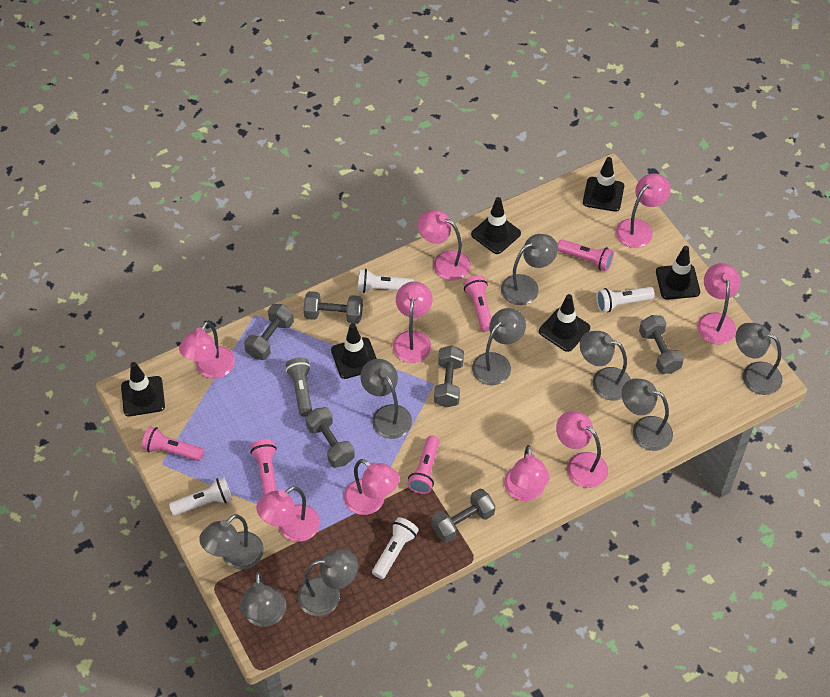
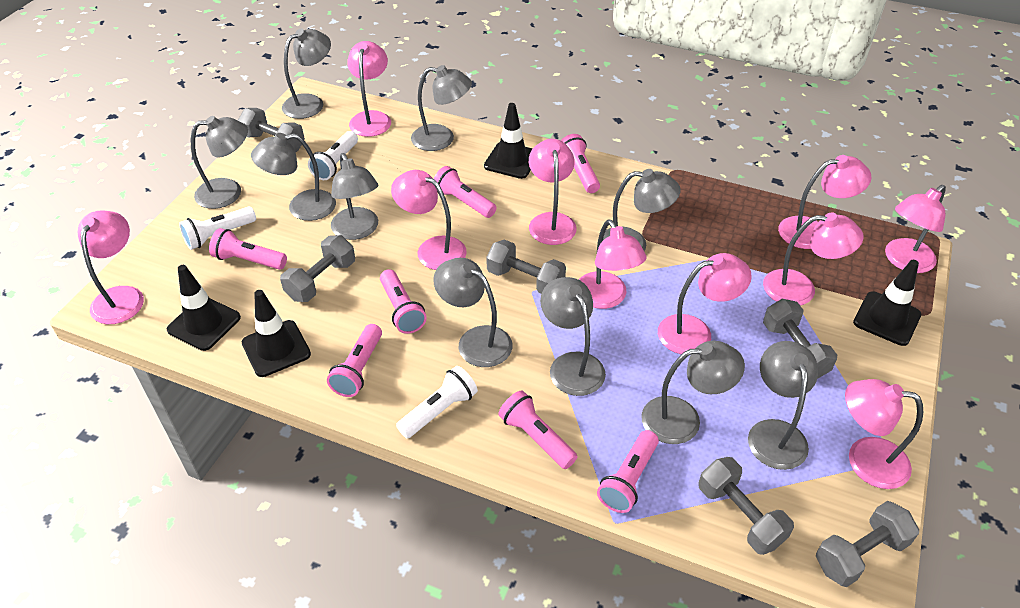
black traffic cone: [121,362,165,416] [331,323,377,379] [471,197,521,254] [539,294,590,352] [583,157,624,212] [656,246,700,300] = 6 -> [167,265,241,351] [242,290,311,377] [484,103,533,179] [853,260,921,346] = 4
grey flashlight: [286,358,312,417] = 1 -> none = 0
grey lamp: [199,514,264,570] [240,572,286,627] [297,550,358,616] [360,359,412,439] [472,308,526,385] [501,234,558,305] [580,331,631,401] [621,378,673,451] [735,323,782,395] = 9 -> [191,116,248,209] [251,133,336,221] [282,28,331,119] [331,153,378,240] [411,65,472,151] [433,258,512,367] [540,277,606,396] [598,169,681,251] [641,341,745,444] [748,341,818,470] = 10
pink flashlight: [142,426,204,461] [250,439,277,496] [407,436,440,494] [463,275,491,332] [558,239,614,271] = 5 -> [209,228,287,270] [327,324,382,397] [380,269,427,334] [434,166,497,218] [498,390,578,469] [561,134,600,193] [597,430,659,513] = 7
pink lamp: [179,321,235,379] [256,486,320,542] [344,459,400,515] [393,281,432,363] [417,210,471,281] [504,445,549,501] [556,411,608,488] [616,173,671,248] [697,263,740,345] = 9 -> [78,211,144,324] [347,41,391,137] [391,170,467,270] [529,139,577,245] [579,219,647,309] [658,253,752,354] [763,212,864,305] [778,155,872,249] [845,379,923,489] [885,185,946,273] = 10
white flashlight: [169,477,232,516] [358,269,414,293] [372,517,419,579] [596,287,655,312] = 4 -> [179,206,256,250] [308,131,358,180] [396,366,478,438] = 3

